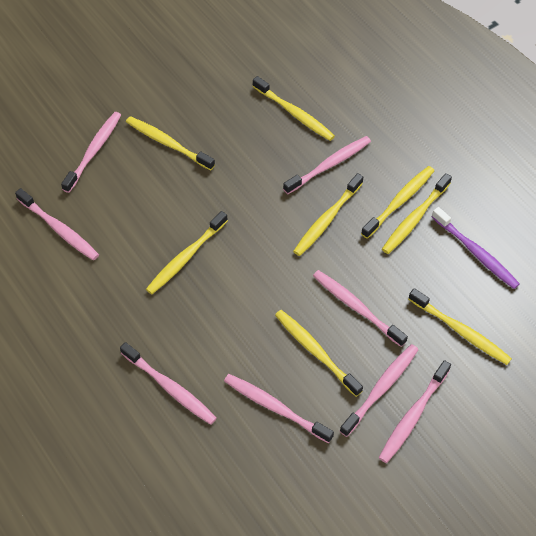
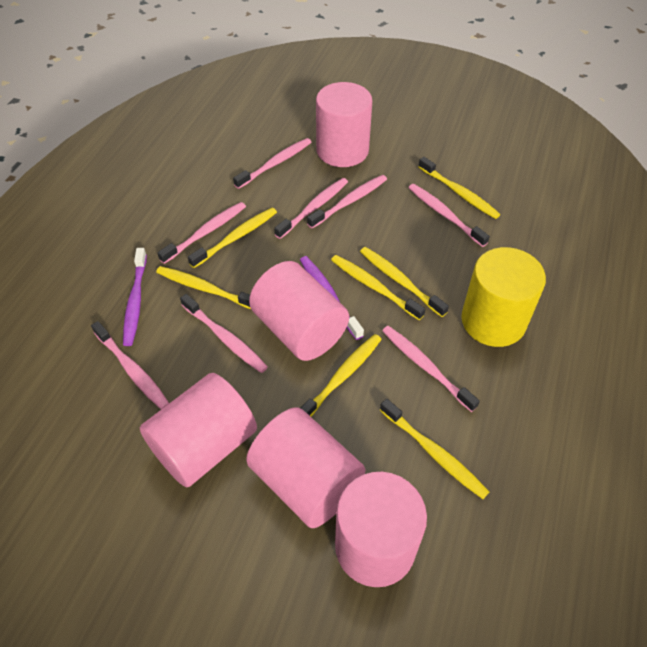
pink cylinder: none = 0 -> [140,373,257,488] [246,407,366,528] [249,261,349,361] [316,82,372,167] [335,472,427,587] = 5
purple toothbrush: [432,207,520,289] = 1 -> [123,248,147,346] [300,256,364,340] = 2
yellow cylinder: none = 0 -> [461,247,546,347] = 1
yellow toothbrush: [126,116,215,171] [146,211,228,294] [252,76,335,141] [275,310,363,397] [293,173,363,256] [361,166,434,239] [382,173,452,254] [408,288,512,365] = 8 -> [156,266,251,309] [188,208,277,268] [301,334,382,417] [331,255,425,320] [360,247,449,317] [380,399,489,499] [418,157,500,219] = 7

